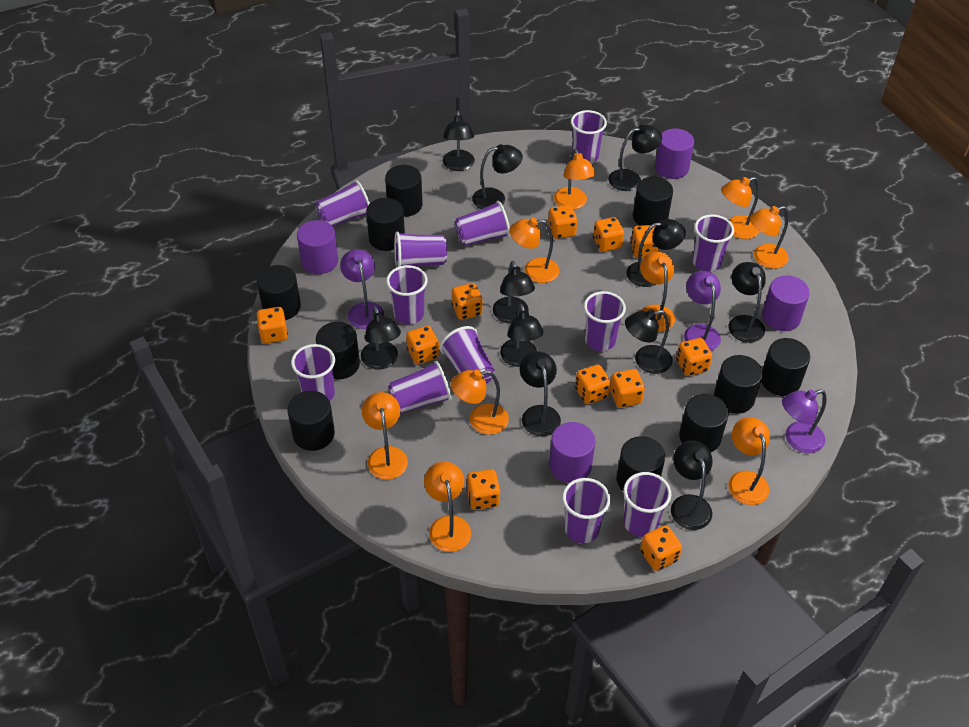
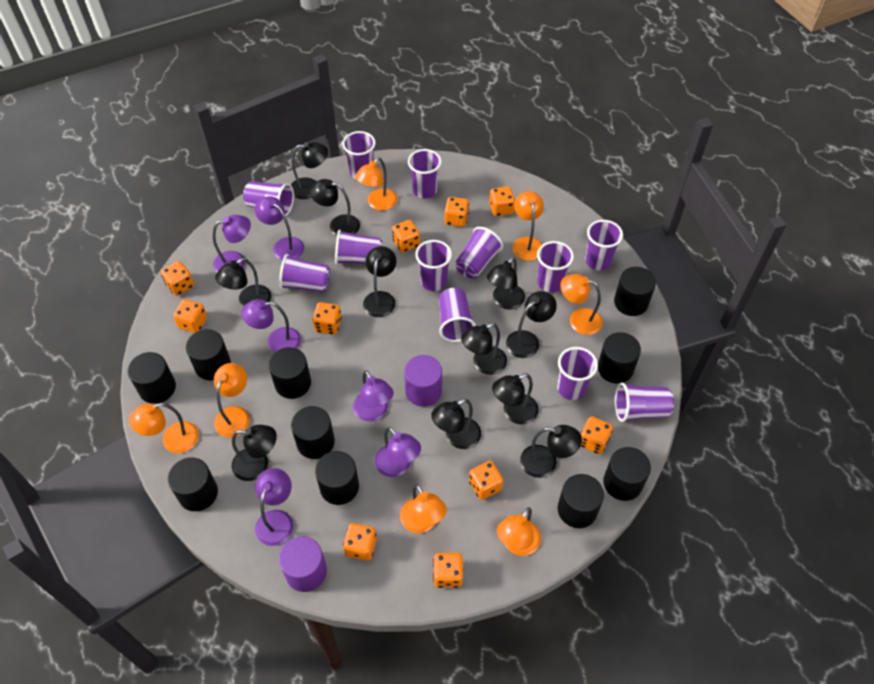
orange dice: [256,307,288,343] [406,326,439,365] [452,283,483,320] [466,469,500,510] [548,205,578,239] [575,365,611,404] [593,217,624,252] [610,369,645,408] [631,225,659,258] [640,525,682,571] [676,338,712,376] = 11 -> [161,261,194,296] [173,299,207,333] [312,302,342,335] [343,523,377,561] [392,220,420,253] [433,553,463,588] [444,197,469,227] [469,461,503,500] [489,186,515,216] [581,416,613,454] = 10
orange lamp: [362,392,408,480] [424,461,471,552] [451,370,509,435] [509,218,559,283] [554,148,596,209] [640,252,675,332] [721,177,760,239] [728,417,770,505] [749,206,789,269] = 9 -> [129,403,199,453] [214,363,250,438] [355,157,397,211] [400,484,447,533] [497,507,541,556] [513,191,544,261] [560,274,603,335] = 7
purple cylinder: [297,220,338,274] [549,422,595,483] [655,128,694,179] [762,275,810,331] = 4 -> [279,536,327,592] [404,355,442,407] = 2
purple lamp: [340,249,384,329] [684,271,721,351] [782,389,827,453] = 3 -> [213,215,251,272] [241,299,301,353] [255,196,304,260] [255,468,293,546] [353,370,394,422] [375,427,421,477] = 6

